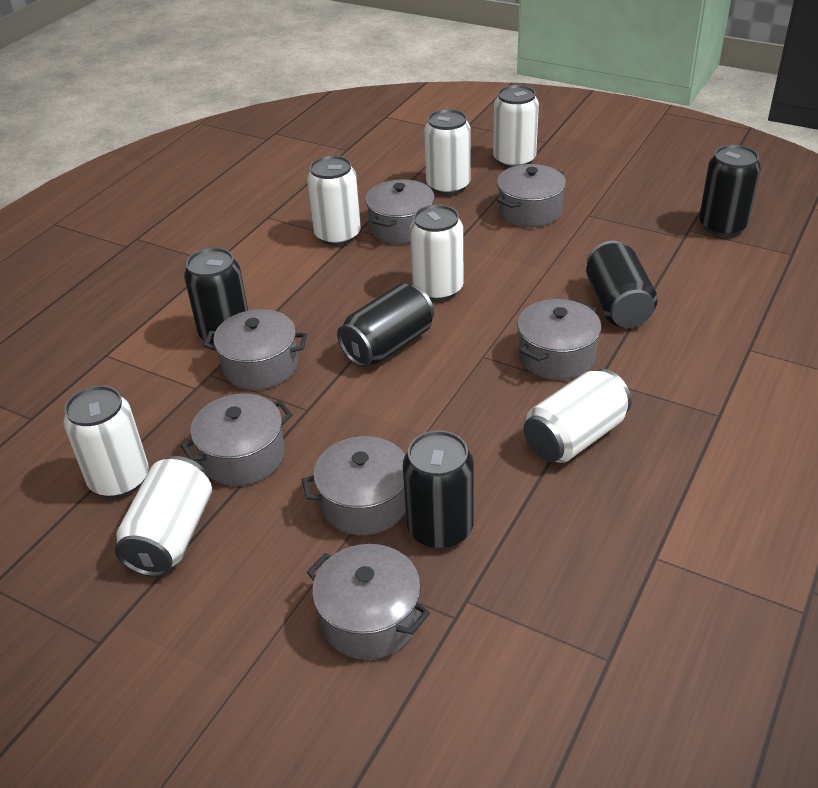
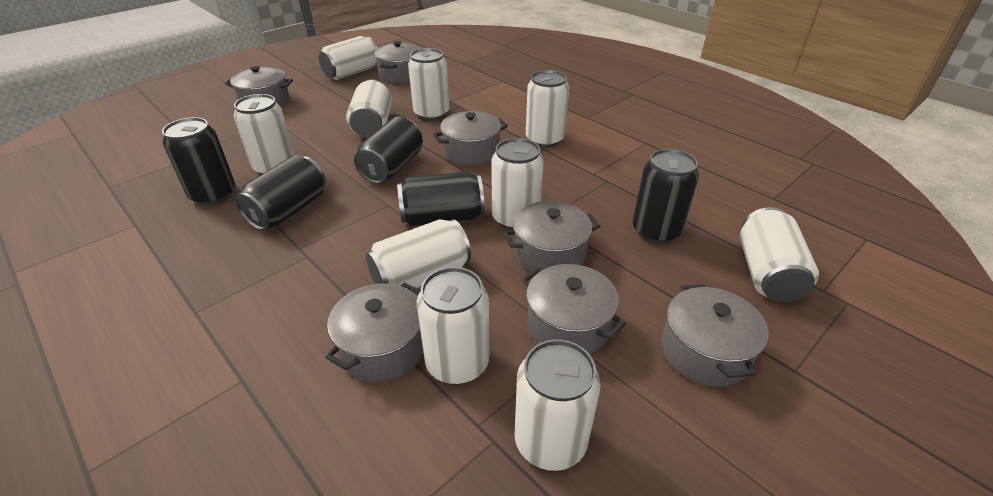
white can: [63,385,149,498] [115,456,212,577] [307,155,361,246] [410,205,464,301] [424,109,471,195] [493,85,539,168] [524,369,632,463] = 7 -> [234,94,295,175] [319,36,378,80] [346,80,392,138] [366,219,471,288] [408,48,449,121] [417,267,490,384] [491,138,544,230] [515,339,601,471] [526,70,569,147] [740,207,819,302] = 10

